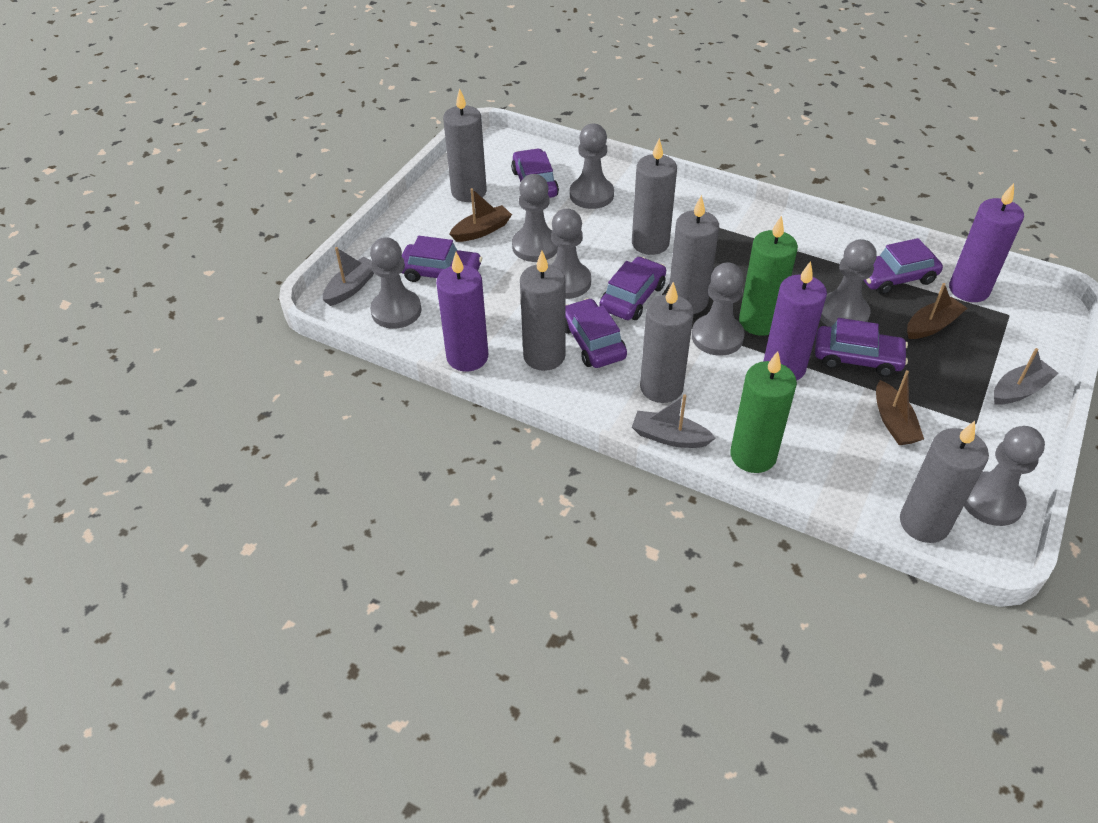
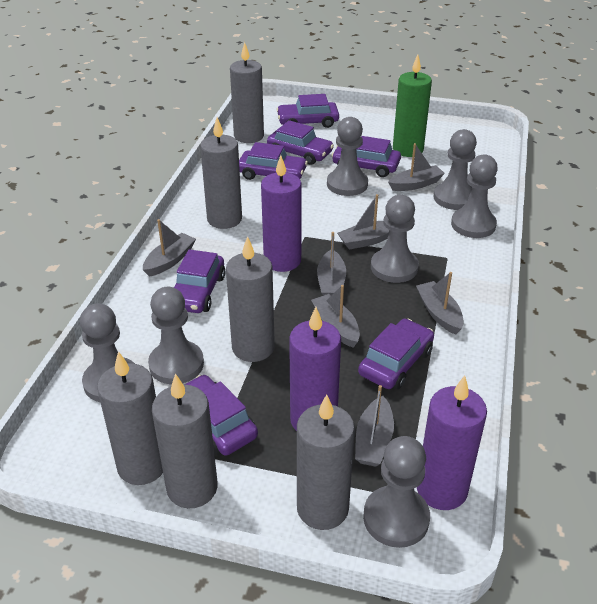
brown boat: [449,188,512,242] [876,370,924,445] [907,283,967,339] = 3 -> none = 0
green candle: [730,351,797,473] [739,215,798,336] = 2 -> [393,55,432,157] = 1
grey boat: [323,247,374,306] [632,394,716,448] [994,348,1059,405] = 3 -> [143,219,196,277] [311,285,360,347] [317,232,346,296] [337,194,389,249] [355,385,394,467] [388,143,445,191] [416,272,464,335] = 7
purple car: [401,236,482,282] [511,148,559,198] [565,298,627,368] [599,257,666,320] [815,318,908,377] [863,238,943,295] = 6 -> [174,249,225,313] [185,375,258,456] [239,142,308,180] [267,120,334,165] [276,94,339,128] [331,136,401,177] [358,319,434,390] = 7

